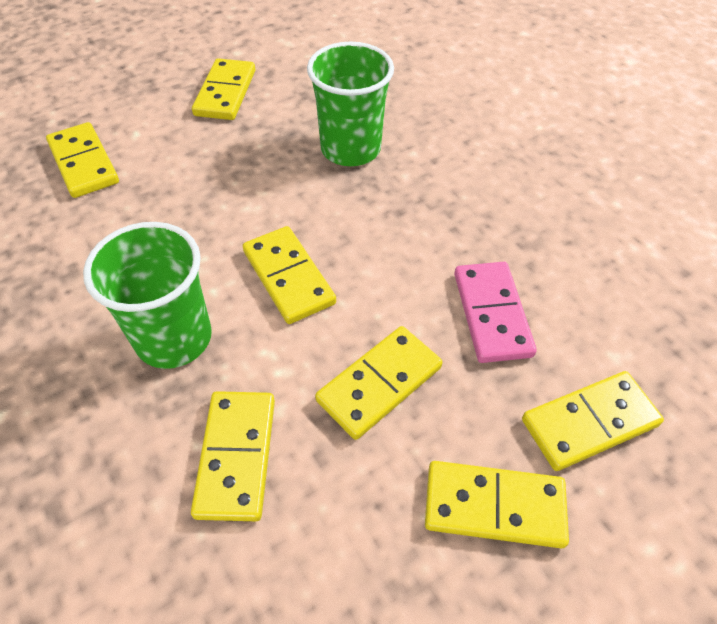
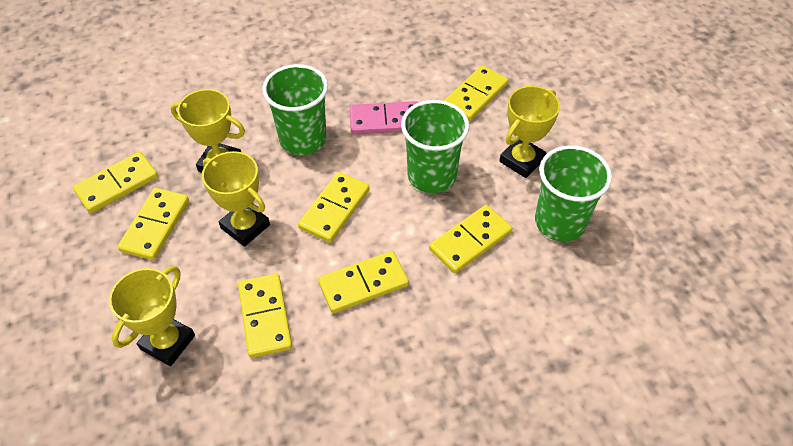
green cup: [83,222,212,369] [307,41,394,166] = 2 -> [262,64,328,155] [401,100,469,193] [535,145,612,242] = 3
yellow trophy: none = 0 -> [109,266,195,366] [171,89,245,173] [202,151,270,247] [499,86,560,178] = 4

